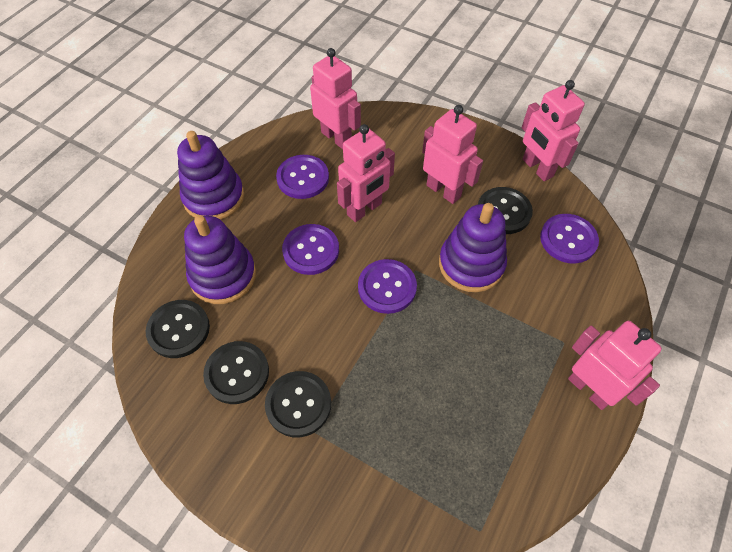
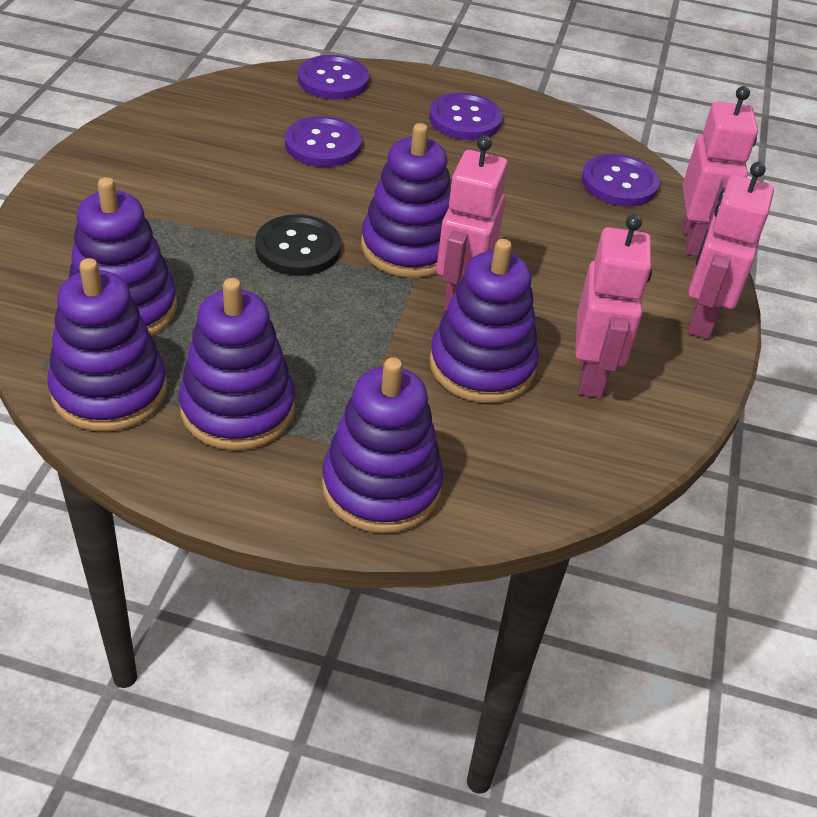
black button: [146,300,210,358] [203,341,269,404] [265,371,331,437] [478,187,533,234] = 4 -> [255,214,341,276] = 1
pink robot: [310,48,361,149] [337,124,395,222] [422,105,483,204] [522,80,585,181] [568,321,662,410] = 5 -> [436,135,508,312] [575,214,652,398] [682,86,758,256] [688,162,774,339] = 4
purple stacking toy: [177,131,244,220] [184,215,256,304] [439,203,507,292] = 3 -> [47,258,167,432] [69,177,177,336] [179,278,295,450] [322,358,444,533] [361,123,450,278] [429,239,539,403] = 6

